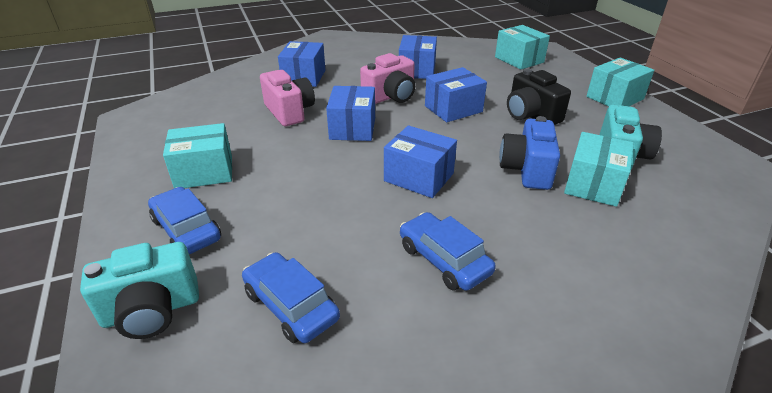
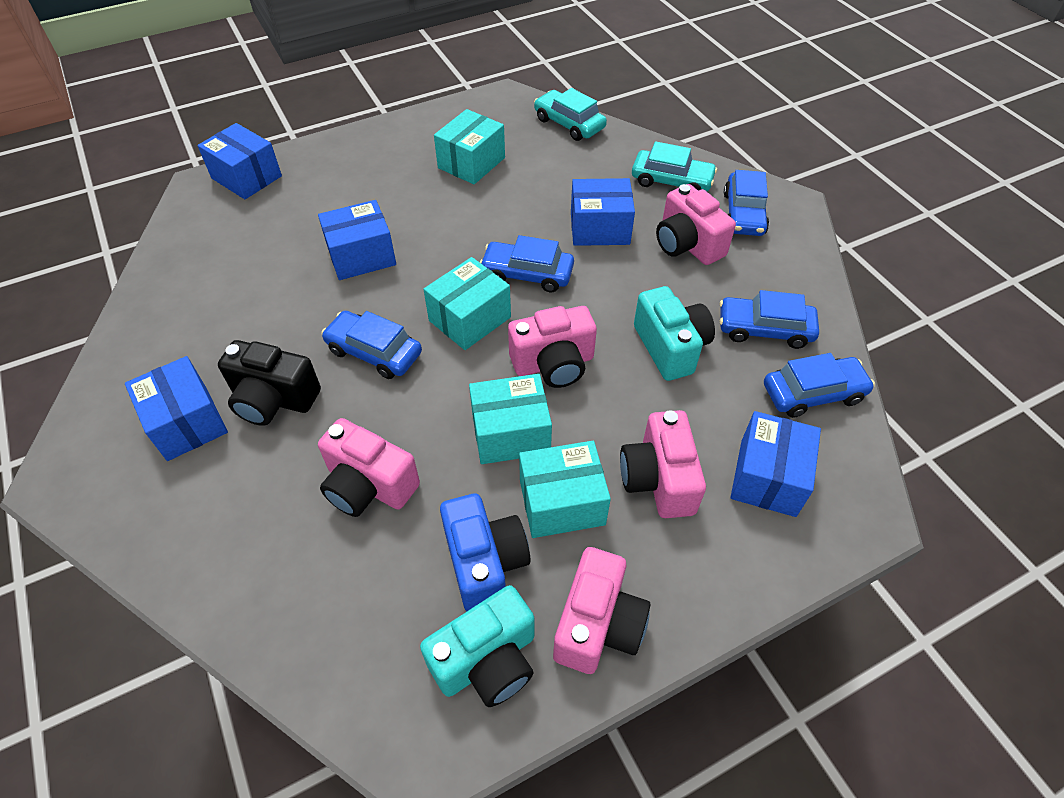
blue car: [148,187,221,254] [242,252,340,343] [400,212,496,291] = 3 -> [322,311,422,379] [480,235,574,292] [720,290,819,349] [724,170,769,236] [764,353,875,418] = 5
pink camera: [260,70,315,126] [360,53,415,104] = 2 -> [318,418,420,517] [508,306,597,388] [553,547,651,674] [620,410,706,518] [656,184,736,265] = 5
turquoise car: none = 0 -> [534,88,607,141] [632,141,717,191] = 2

